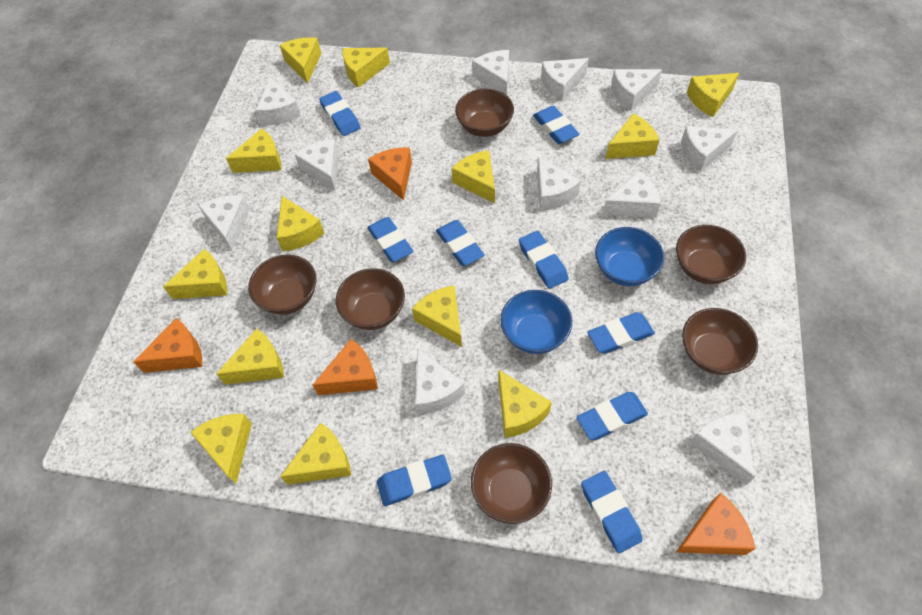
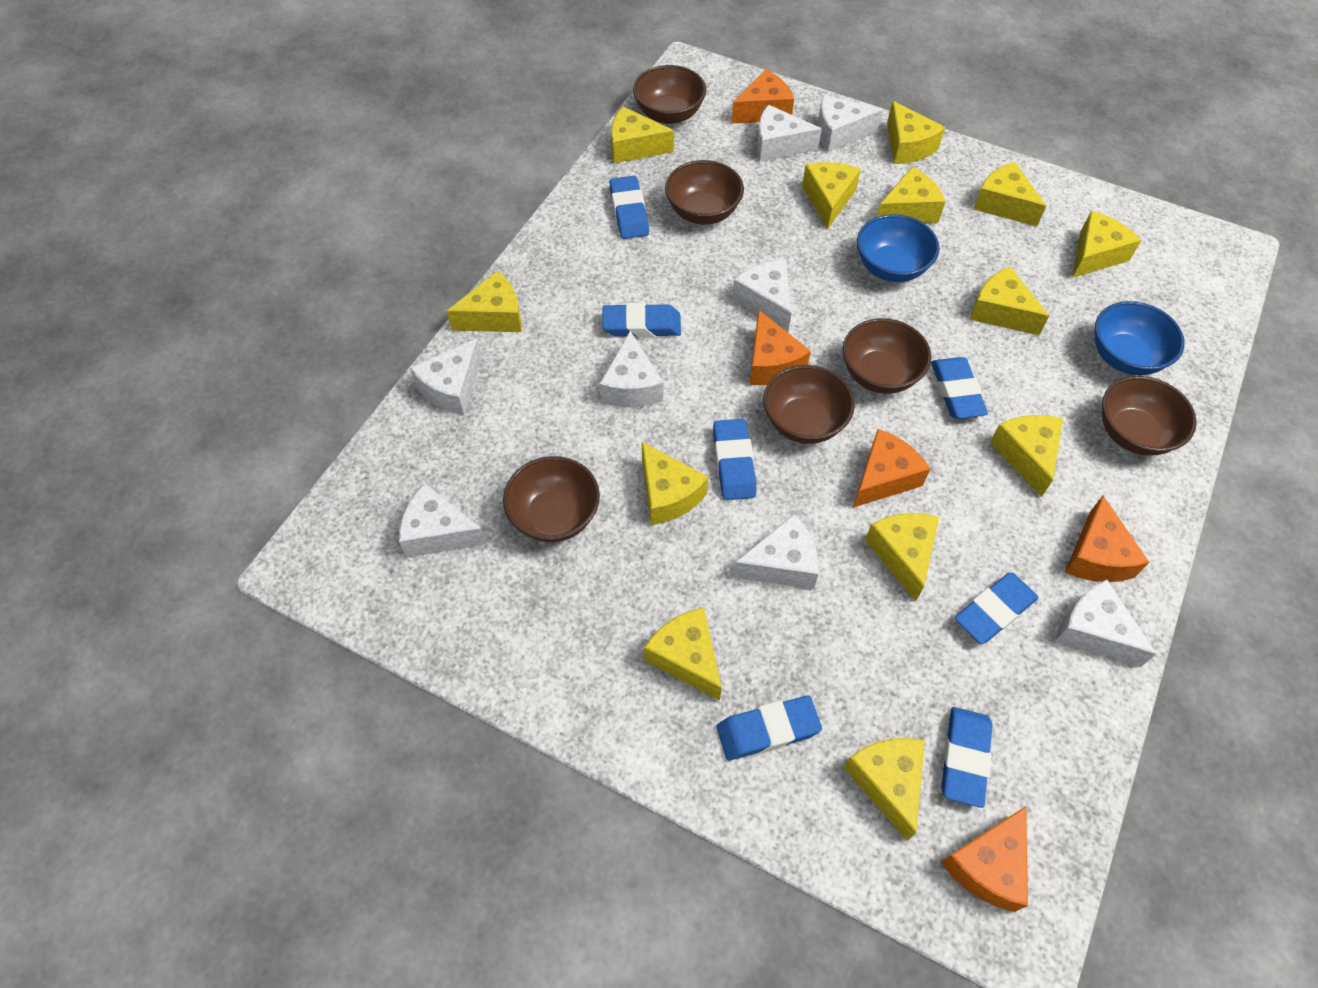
blue eraser: [319,91,361,136] [367,217,414,262] [377,455,452,506] [436,220,485,266] [519,231,569,289] [533,106,580,144] [577,392,648,440] [581,471,643,553] [587,312,655,354] = 9 -> [602,303,681,338] [609,176,649,239] [713,419,756,500] [717,695,822,760] [931,357,988,419] [941,707,993,808] [955,573,1038,644] = 7
orange cheese: [133,318,202,373] [313,339,378,395] [368,148,412,201] [676,493,755,555] = 4 -> [732,69,794,124] [749,310,811,385] [853,429,930,508] [941,806,1028,912] [1065,496,1150,582] = 5
white cheese: [199,195,250,250] [256,78,301,125] [295,139,339,191] [415,348,465,414] [473,50,509,95] [537,157,581,211] [541,58,589,101] [603,171,661,218] [611,69,662,111] [681,126,738,172] [690,413,755,485] = 11 -> [399,483,486,557] [410,338,482,415] [599,331,663,407] [732,260,792,332] [733,514,819,589] [757,105,822,162] [818,95,883,152] [1055,580,1156,667] = 8

